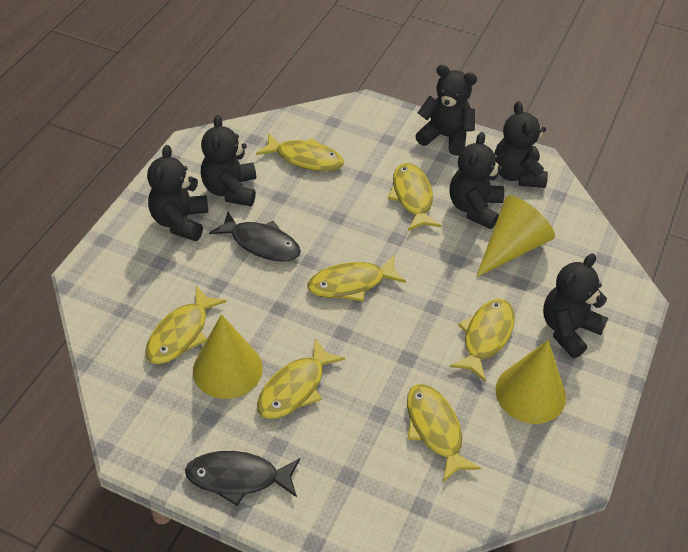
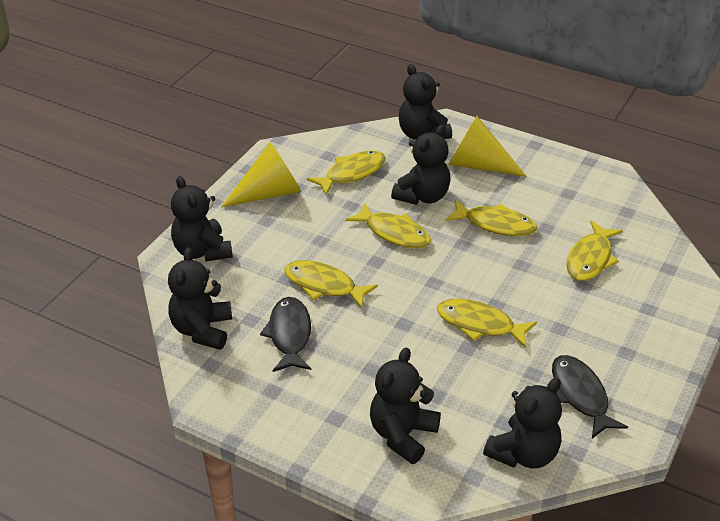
yellow cone: [193,314,263,399] [476,196,555,278] [496,340,566,424] = 3 -> [221,142,301,207] [449,116,527,177] = 2
yellow fish: [145,286,227,364] [256,133,344,171] [257,338,345,419] [308,256,406,302] [388,163,441,231] [407,384,481,482] [449,299,515,382] = 7 -> [284,260,378,308] [307,151,386,195] [345,203,431,249] [437,299,537,348] [445,200,537,236] [566,220,623,281] = 6

